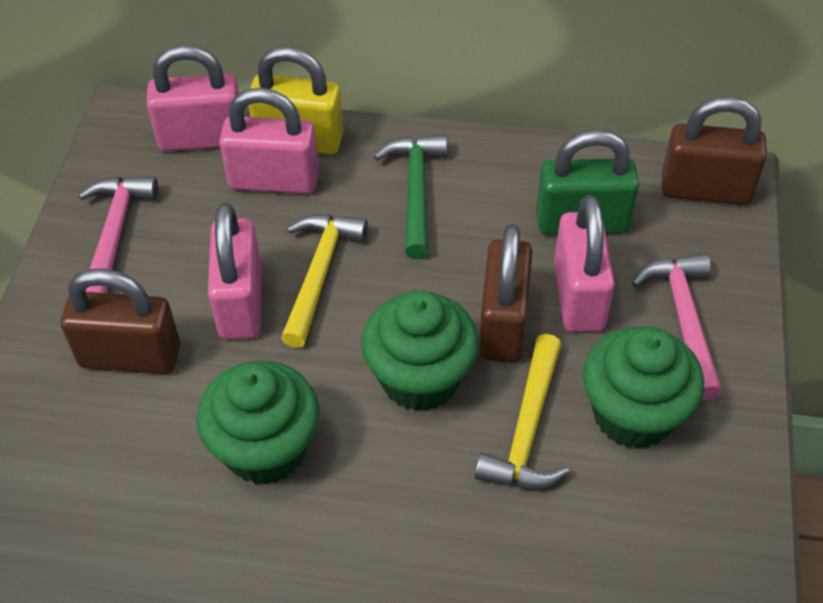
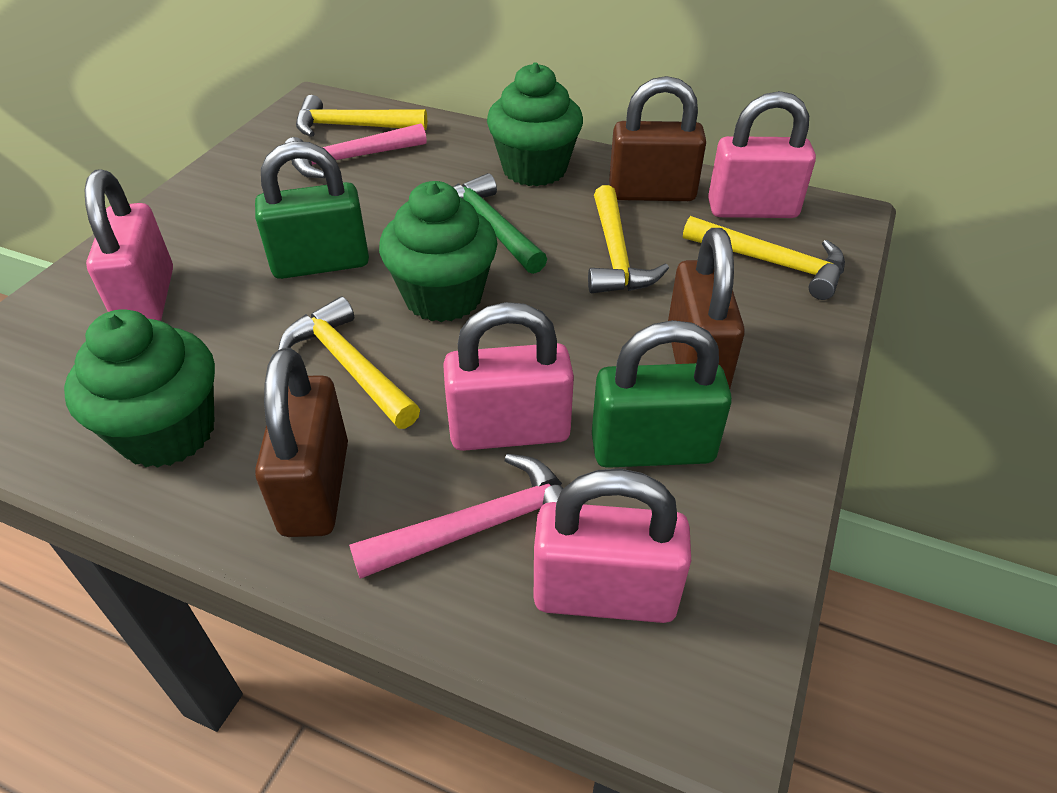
green padlock: [536,130,639,235] = 1 -> [255,141,369,279] [592,320,732,468] = 2
yellow hammer: [281,214,368,348] [475,334,569,489] = 2 -> [278,297,420,429] [296,95,427,137] [588,185,669,293] [683,216,845,300] = 4
yellow padlock: [249,47,344,155] = 1 -> none = 0

